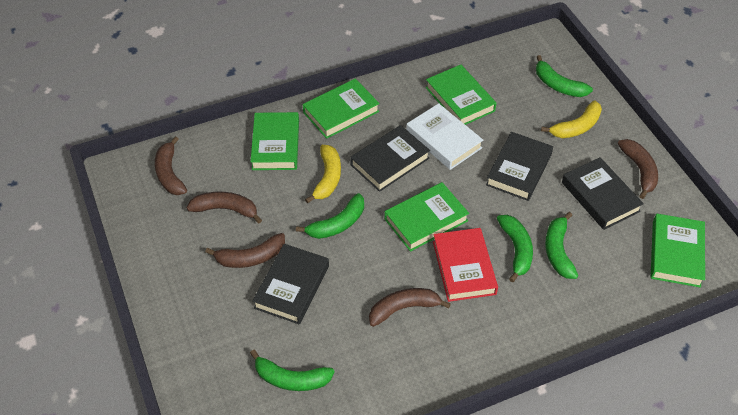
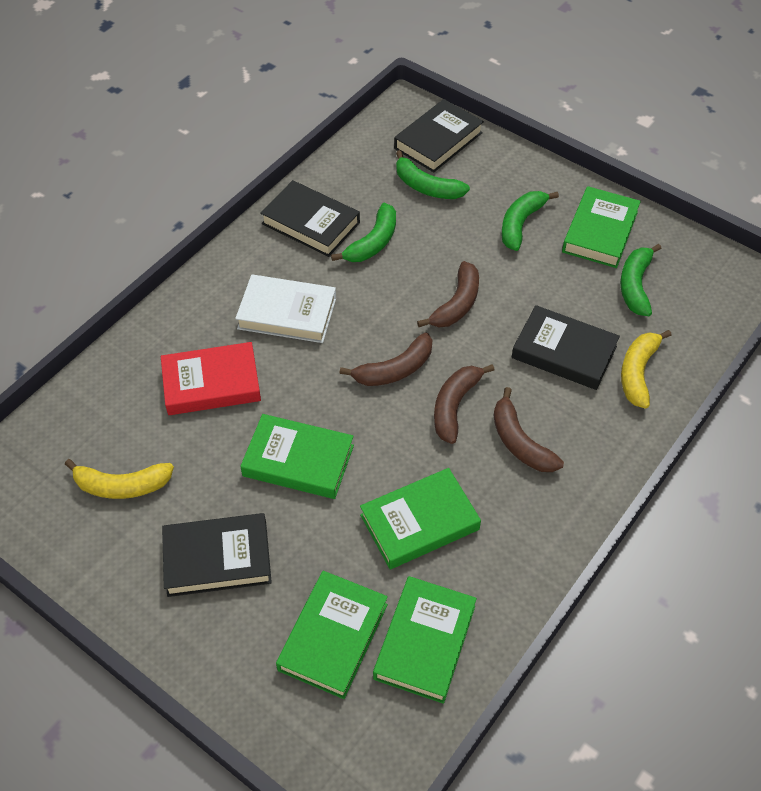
brown banana: [155,136,187,195] [186,191,262,224] [205,233,285,268] [369,288,451,327] [618,139,658,199] = 5 -> [340,333,432,386] [417,261,479,327] [434,364,494,444] [494,387,564,472] = 4
green banana: [250,350,335,391] [296,193,364,239] [497,215,533,283] [536,55,593,97] [545,212,578,279] = 5 -> [331,203,396,262] [396,150,470,199] [502,191,559,251] [620,244,662,316] = 4

